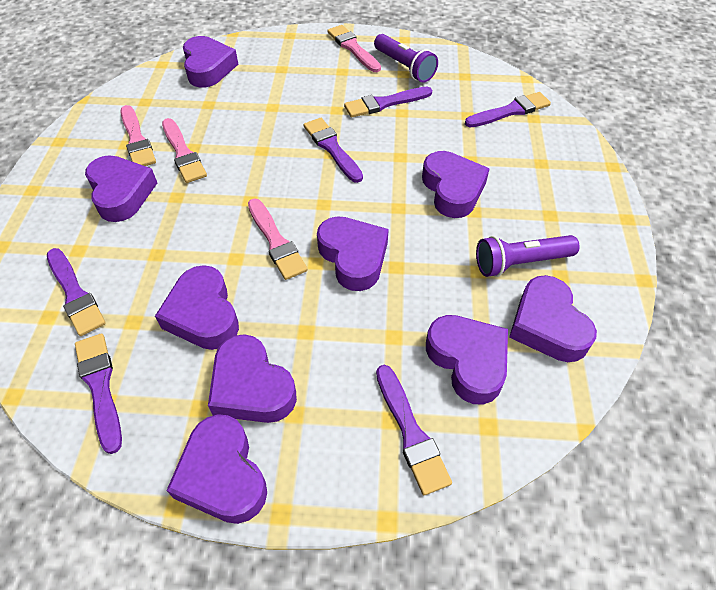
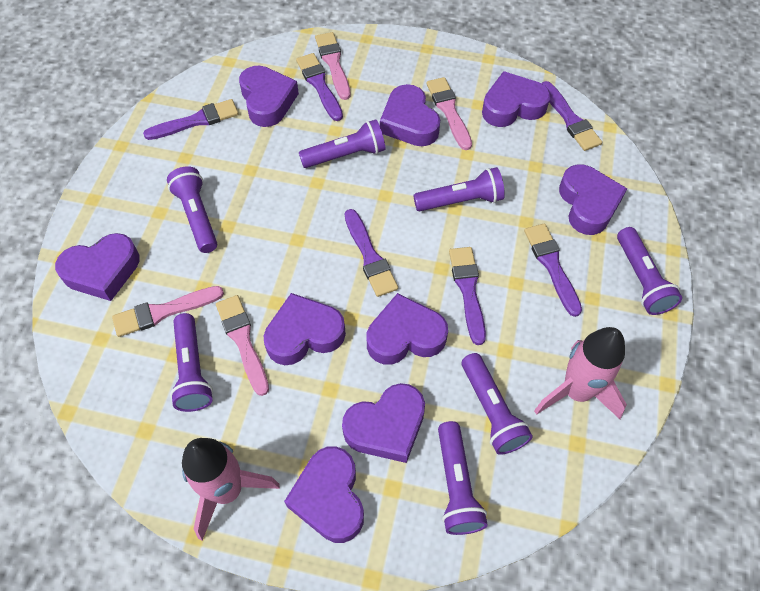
pink rocket: none = 0 -> [182,438,280,541] [534,327,627,419] = 2
purple flashlight: [374,34,438,83] [476,235,580,277] = 2 -> [167,166,217,253] [170,313,213,412] [299,119,386,168] [413,167,505,211] [438,421,488,535] [462,353,533,455] [617,227,682,315] = 7

